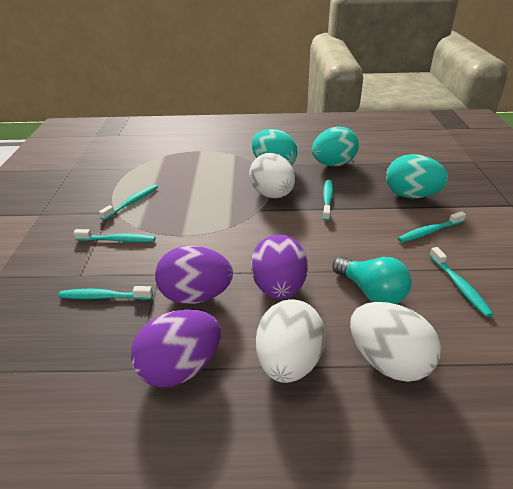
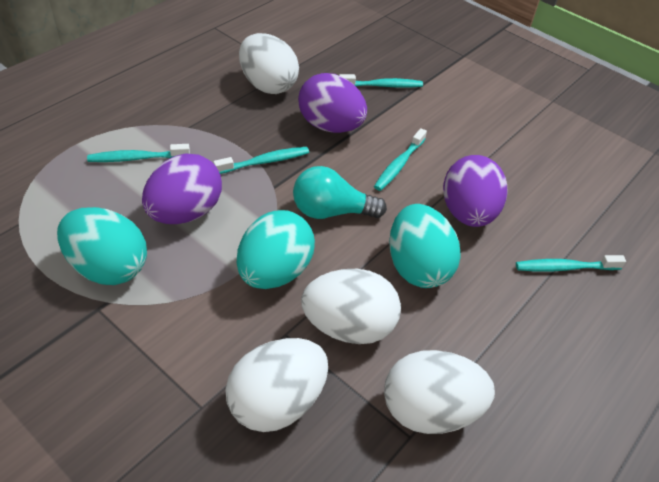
turquoise toothbrush: [58,286,153,300] [73,229,156,242] [99,184,158,221] [322,180,333,221] [398,211,466,243] [429,247,493,317] = 6 -> [87,144,190,162] [213,147,309,174] [339,74,423,88] [374,128,427,191] [516,255,626,272] = 5
white egg: [249,153,295,198] [256,299,326,383] [350,302,441,382] = 3 -> [225,338,328,432] [239,33,299,94] [301,269,401,344] [384,350,495,434] = 4

